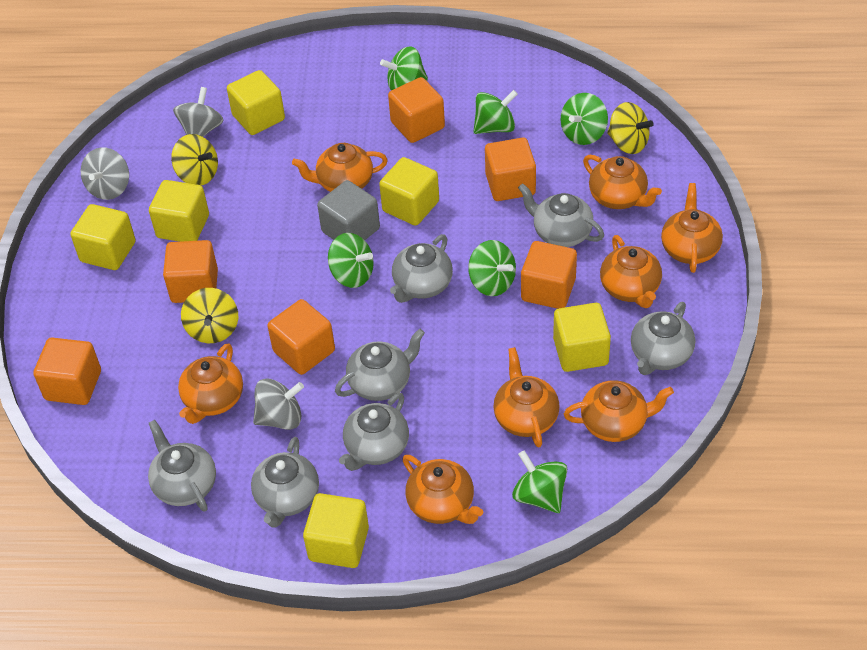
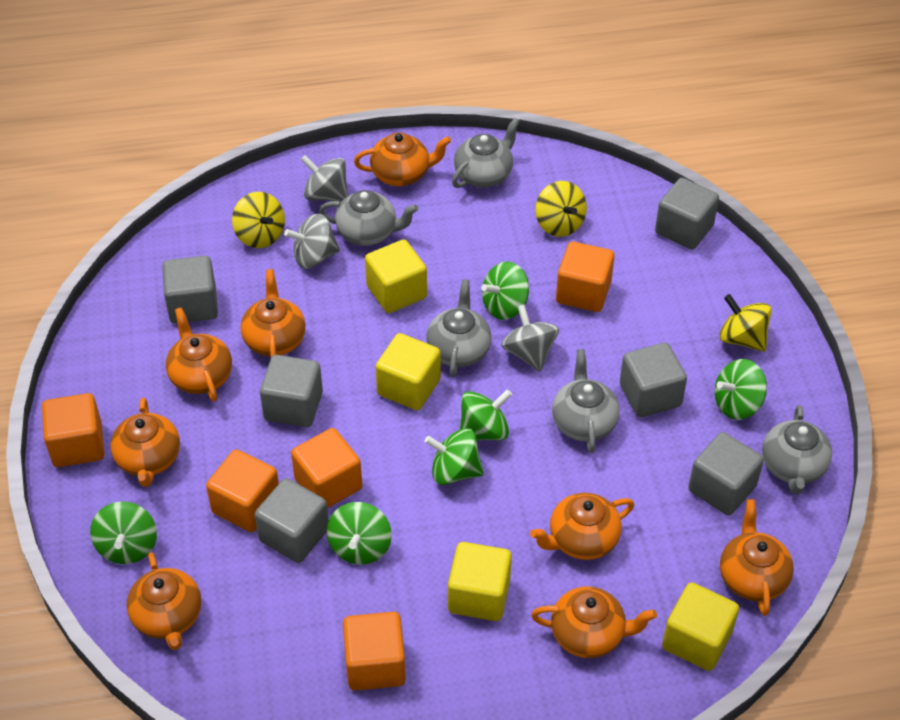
grey cube: [317,180,380,240] = 1 -> [162,256,218,324] [255,478,329,563] [260,355,323,427] [620,342,687,418] [655,178,719,250] [688,432,764,515] = 6
grey teapot: [148,420,216,511] [251,437,319,528] [335,329,425,401] [339,393,409,471] [390,234,453,303] [518,183,604,247] [631,302,695,375] = 7 -> [319,190,418,246] [426,279,491,377] [452,118,520,188] [552,349,620,453] [762,405,832,495] = 5
orange cube: [33,338,101,405] [163,240,218,303] [267,299,335,375] [388,77,445,143] [485,138,536,201] [521,241,577,309] = 6 -> [42,393,105,467] [206,449,279,532] [291,428,362,508] [343,612,406,691] [556,242,614,312] = 5
yellow cube: [70,204,136,270] [149,180,209,242] [227,70,285,135] [303,493,369,568] [379,157,439,226] [553,303,611,372] = 6 -> [365,239,427,313] [376,333,441,410] [448,542,512,621] [662,582,739,671] = 4

